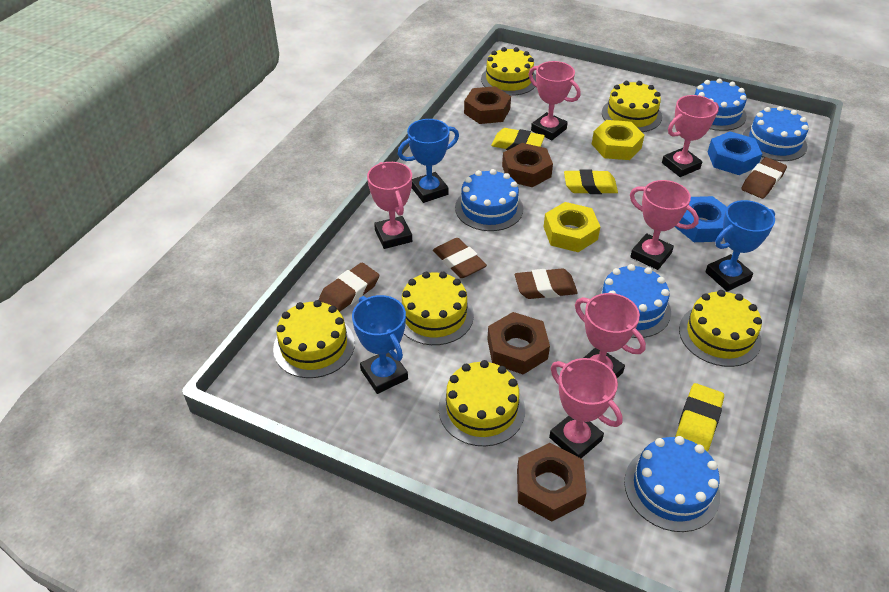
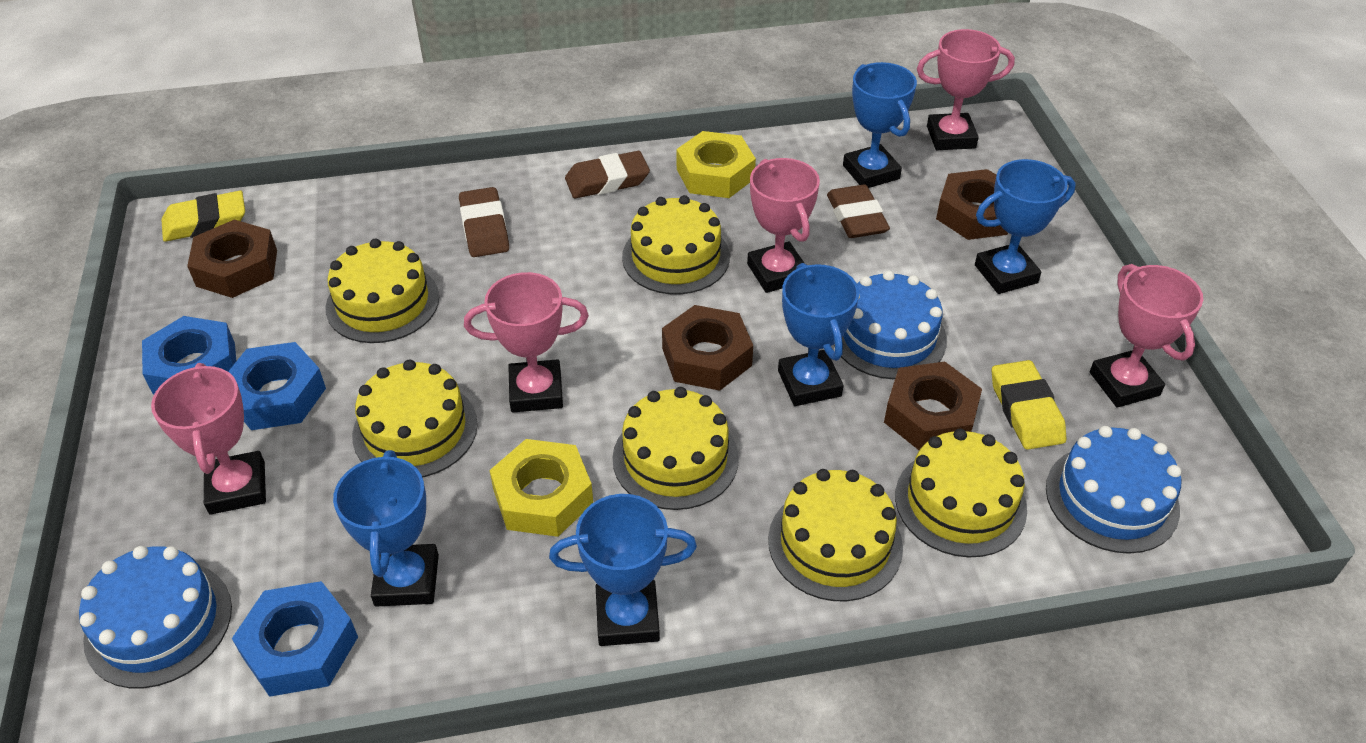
blue cake: [455,169,523,231] [595,264,671,338] [624,436,720,532] [695,79,747,131] [743,106,809,161] = 5 -> [79,546,232,688] [834,270,947,379] [1046,426,1181,554] = 3
blue nut: [675,196,727,242] [708,131,762,175] = 2 -> [142,316,236,394] [228,342,326,430] [232,581,358,697] = 3
blue trophy: [352,295,408,394] [398,119,459,203] [705,200,775,291] = 3 -> [333,450,439,606] [549,494,697,646] [778,263,859,406] [843,62,917,188] [975,159,1076,294] = 5
brown eraser: [319,263,379,312] [433,238,487,278] [515,268,578,299] [741,157,787,199] = 4 -> [459,187,509,257] [565,151,650,198] [827,185,890,238] = 3
pink trophy: [367,162,412,249] [528,61,580,140] [549,358,623,458] [575,293,646,378] [630,180,699,270] [662,95,719,177] = 6 -> [151,363,266,515] [464,272,589,412] [747,158,820,293] [917,29,1015,150] [1090,264,1203,407] = 5
yellow eraser: [491,128,545,150] [564,169,618,194] [675,383,724,452] = 3 -> [161,191,245,242] [992,360,1067,450] = 2

